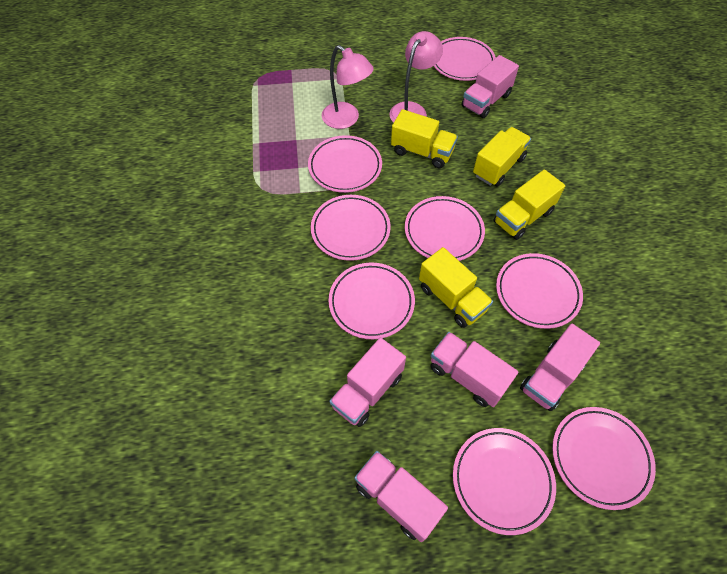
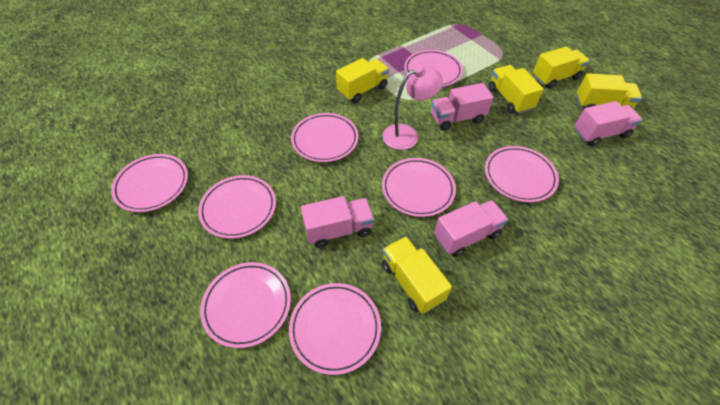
pink lamp: [322,45,374,129] [389,31,443,123] = 2 -> [383,65,443,150] = 1
pink truck: [330,338,406,427] [355,451,448,542] [430,332,518,407] [461,55,519,118] [520,324,600,411] = 5 -> [301,196,374,248] [431,83,494,130] [434,200,508,257] [575,101,642,146] = 4
yellow truck: [391,109,458,168] [419,247,493,328] [473,127,531,187] [493,169,565,240] = 4 -> [336,58,389,103] [382,236,452,314] [489,65,544,114] [533,46,590,89] [576,73,642,109] = 5

